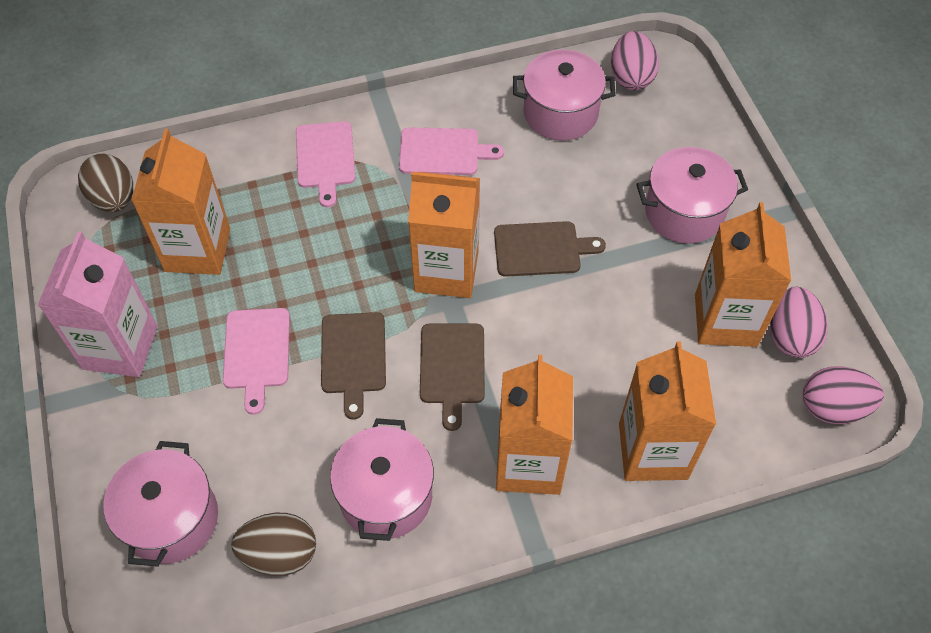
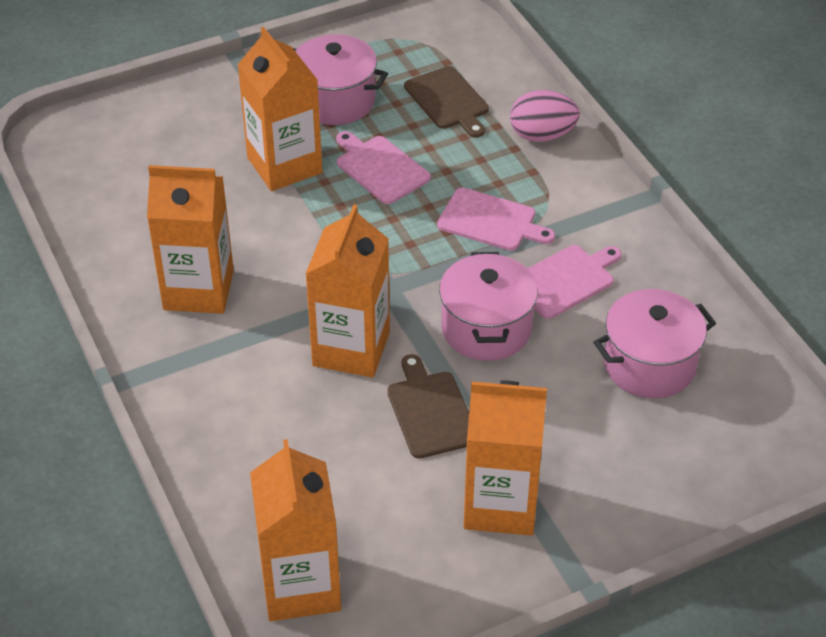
brown cutting board: [321,312,386,420] [420,324,485,431] [494,221,606,277] = 3 -> [387,354,469,459] [404,66,489,138] = 2
brown egg: [78,154,133,212] [231,513,316,576] = 2 -> none = 0
pink carton: [38,231,158,377] = 1 -> none = 0
pink egg: [611,31,659,90] [770,287,828,358] [803,366,884,424] = 3 -> [510,90,580,142] = 1
pink pot: [103,441,218,567] [330,418,434,541] [513,50,616,141] [636,147,748,244] = 4 -> [293,34,388,125] [439,252,538,361] [594,289,716,399] = 3

